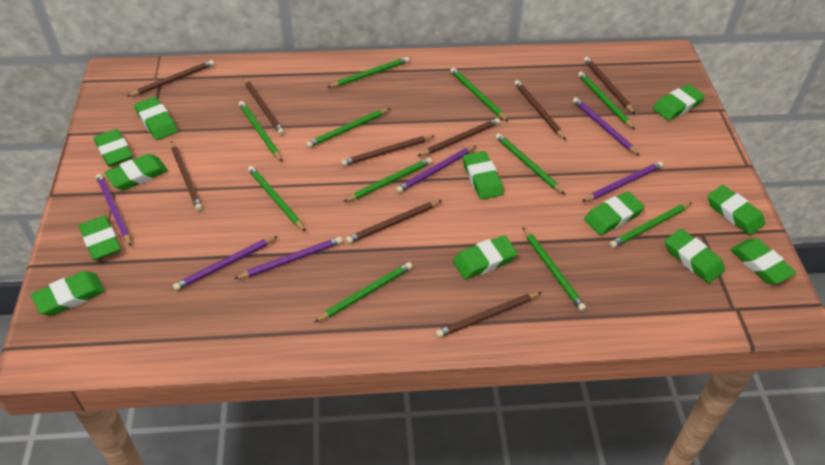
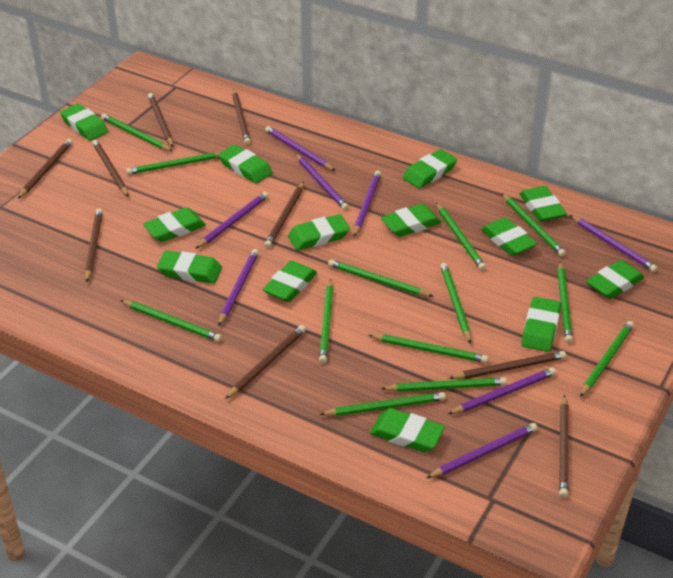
green eraser: [31,271,105,316] [79,216,121,260] [94,129,133,167] [105,154,168,190] [134,97,178,140] [453,235,518,279] [463,151,504,200] [584,192,645,235] [653,85,705,121] [665,229,725,283] [708,185,765,235] [730,238,796,284] = 12 -> [60,103,108,141] [143,207,206,242] [157,250,222,284] [218,145,273,183] [263,261,317,302] [288,214,350,250] [370,408,445,452] [381,204,441,237] [403,149,457,188] [481,217,537,256] [519,186,567,222] [522,297,561,352] [586,260,644,299] = 13
green pencil: [239,101,282,161] [248,166,306,232] [306,108,391,148] [314,262,412,322] [328,57,409,88] [343,158,432,202] [450,68,509,122] [495,133,565,194] [523,228,586,311] [578,71,635,130] [609,202,692,248] = 11 -> [101,114,173,151] [120,300,222,342] [126,152,221,175] [319,279,333,363] [319,392,446,416] [328,259,434,297] [368,334,488,363] [381,377,507,392] [436,202,486,270] [440,263,471,344] [502,193,566,257] [557,262,573,343] [580,321,634,397] = 13
purple pencil: [96,174,131,246] [173,236,278,291] [234,237,343,279] [396,146,476,193] [573,97,640,156] [582,161,663,202] = 6 -> [195,192,269,249] [218,249,259,326] [265,126,336,171] [295,153,349,210] [354,171,381,237] [427,423,538,478] [448,367,556,414] [570,215,658,272] = 8

